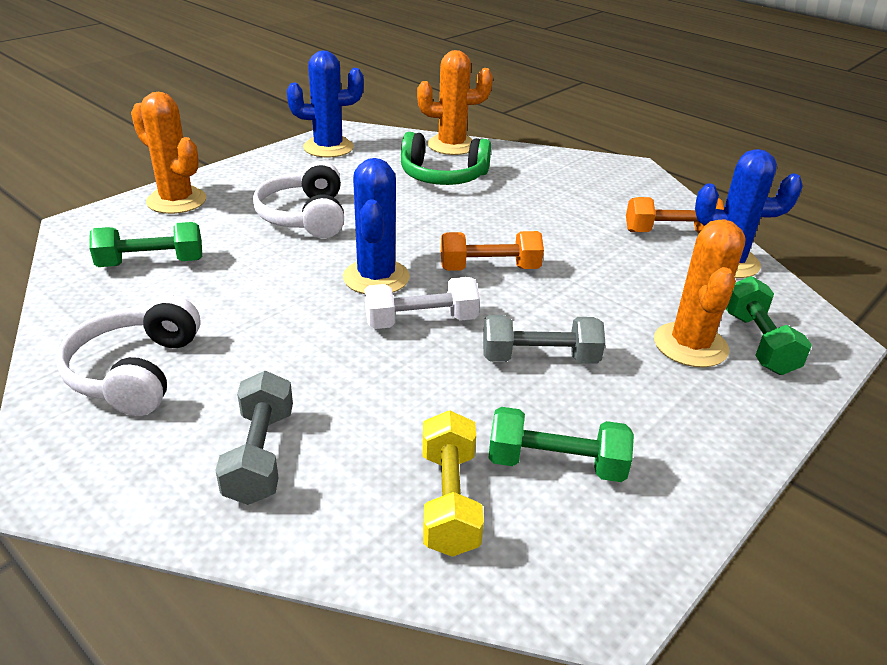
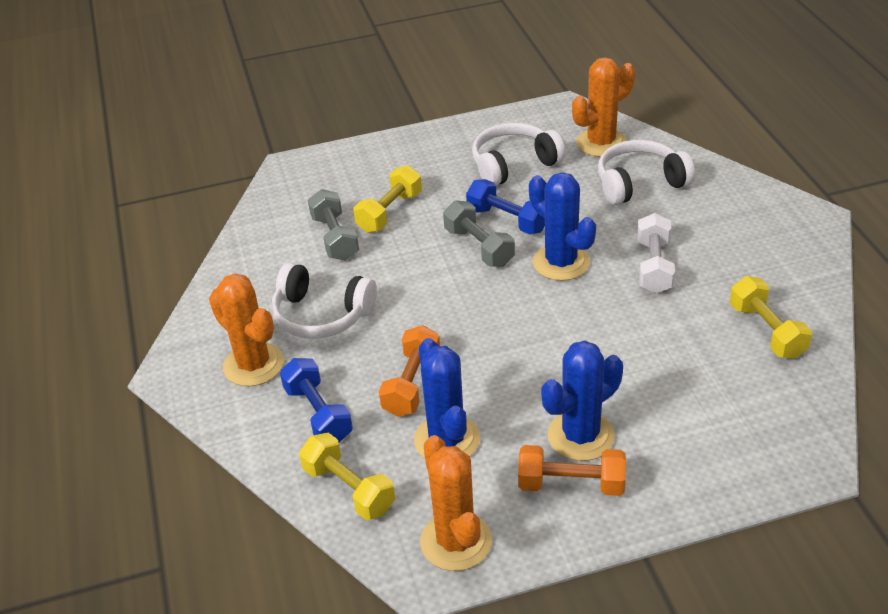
blue dumbbell: none = 0 -> [280,358,353,443] [466,179,545,234] = 2
green dumbbell: [89,222,202,267] [488,407,634,482] [726,276,812,375] = 3 -> none = 0
green headphones: [401,132,491,185] = 1 -> none = 0
white headphones: [56,295,200,416] [253,161,344,238] = 2 -> [271,263,377,339] [472,123,566,186] [598,140,695,205] = 3
yellow dumbbell: [423,410,484,557] = 1 -> [299,433,395,520] [353,165,422,233] [730,276,812,359] = 3

